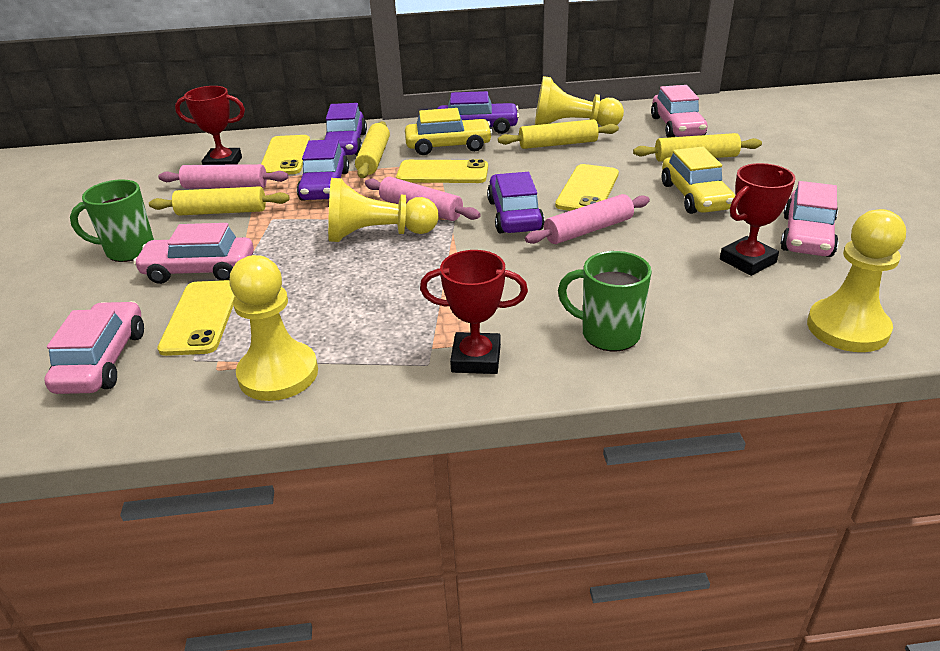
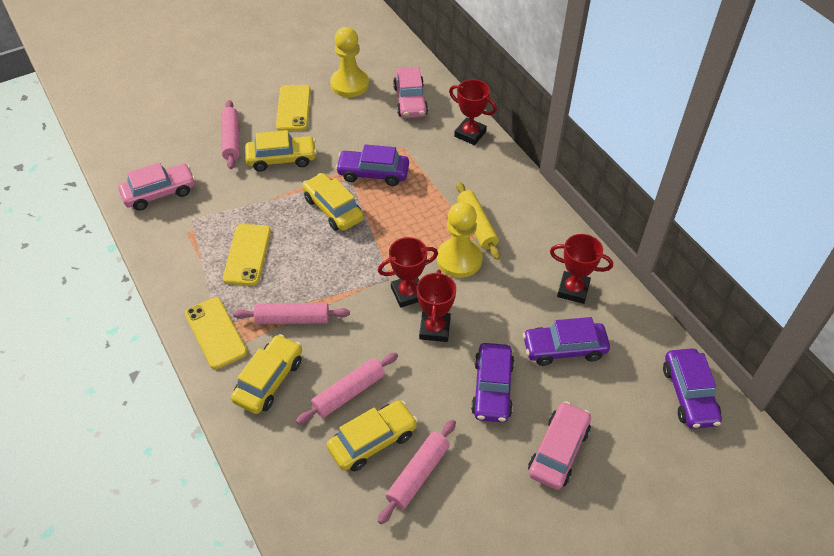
green mug: [70,179,154,262] [558,251,652,351] = 2 -> none = 0
pink car: [44,301,144,394] [133,223,254,284] [651,85,707,138] [780,181,839,257] = 4 -> [119,162,196,211] [393,67,428,118] [528,401,591,490] = 3
pink rolling pin: [158,164,289,189] [365,177,481,221] [525,194,650,244] = 3 -> [221,100,240,169] [233,303,350,324] [296,352,398,425] [378,419,456,524] = 4
red trophy: [175,86,245,165] [420,250,528,374] [720,163,796,276] = 3 -> [378,237,438,308] [417,270,456,342] [449,79,497,145] [550,234,613,304] = 4
yellow car: [405,108,493,155] [662,146,735,214] = 2 -> [231,334,302,414] [245,130,317,172] [302,173,364,231] [327,400,418,472] = 4
yellow pawn: [229,255,318,401] [328,178,439,242] [535,76,624,126] [807,209,906,352] = 4 -> [330,27,369,97] [437,202,483,278] = 2
yellow phone: [157,280,235,356] [261,135,310,174] [396,159,488,183] [555,164,619,211] = 4 -> [185,297,247,369] [223,224,271,285] [276,85,311,131] = 3
yellow rolling pin: [149,186,290,216] [355,121,390,178] [498,119,619,149] [633,133,762,162] = 4 -> [456,182,500,260] = 1

